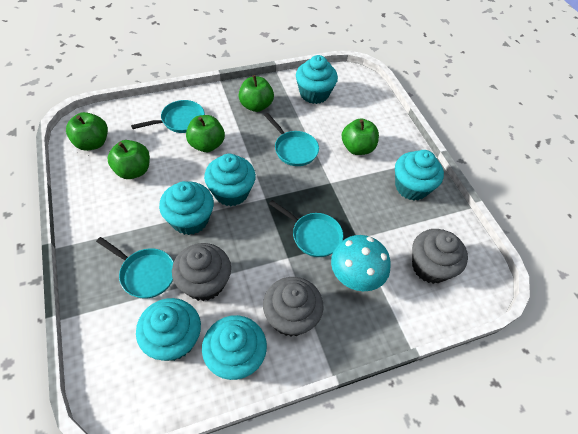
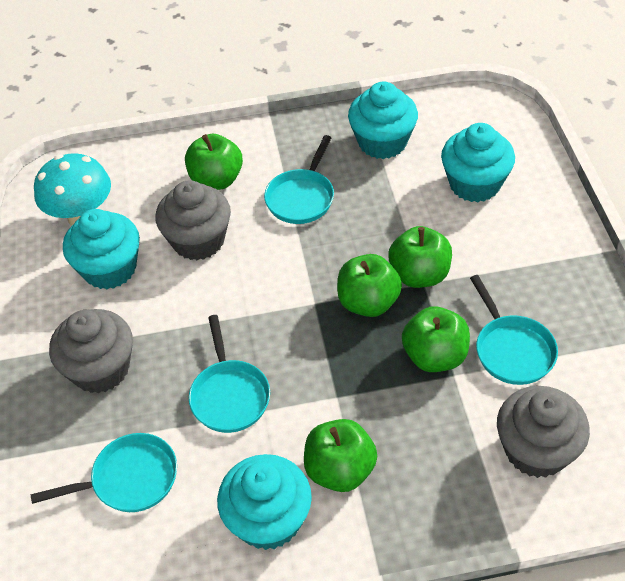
turquoise cupcake: [136,298,201,361] [159,181,214,235] [202,315,267,380] [204,154,256,206] [296,55,338,104] [395,150,444,200] = 6 -> [63,209,140,289] [217,454,312,550] [348,81,418,159] [441,123,515,202] = 4

